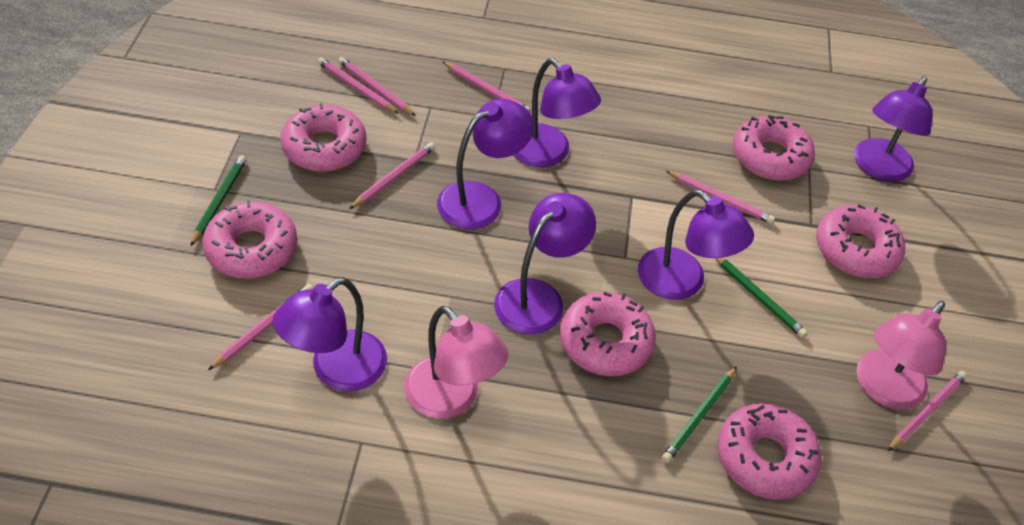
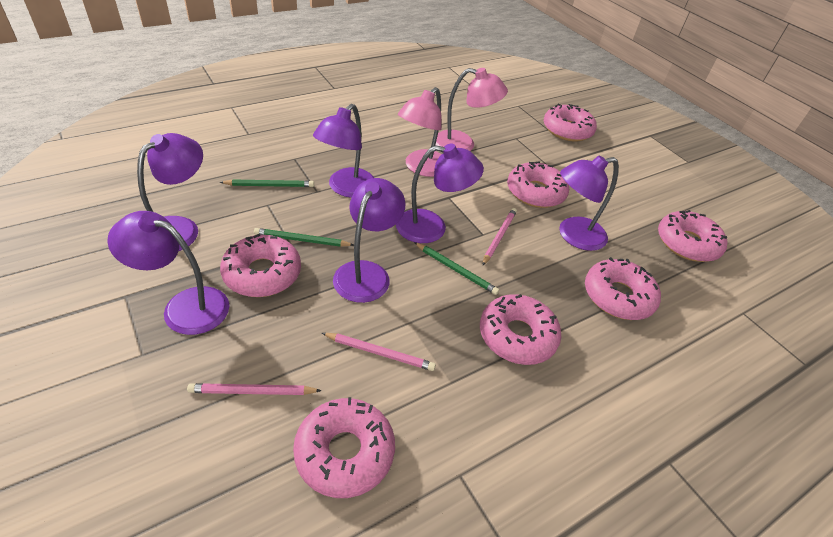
pink donut: [202,200,297,278] [280,103,366,172] [560,292,656,376] [717,403,822,500] [732,115,815,181] [816,204,905,278] = 6 -> [220,234,301,297] [293,397,395,498] [480,294,562,365] [507,161,569,208] [544,104,597,142] [585,257,661,320] [658,210,728,262] = 7
pink pencil: [208,284,313,370] [317,57,399,114] [338,57,416,116] [349,142,435,209] [442,61,530,112] [666,171,775,224] [888,371,967,451] = 7 -> [187,383,322,395] [322,333,436,371] [482,208,517,266] = 3

